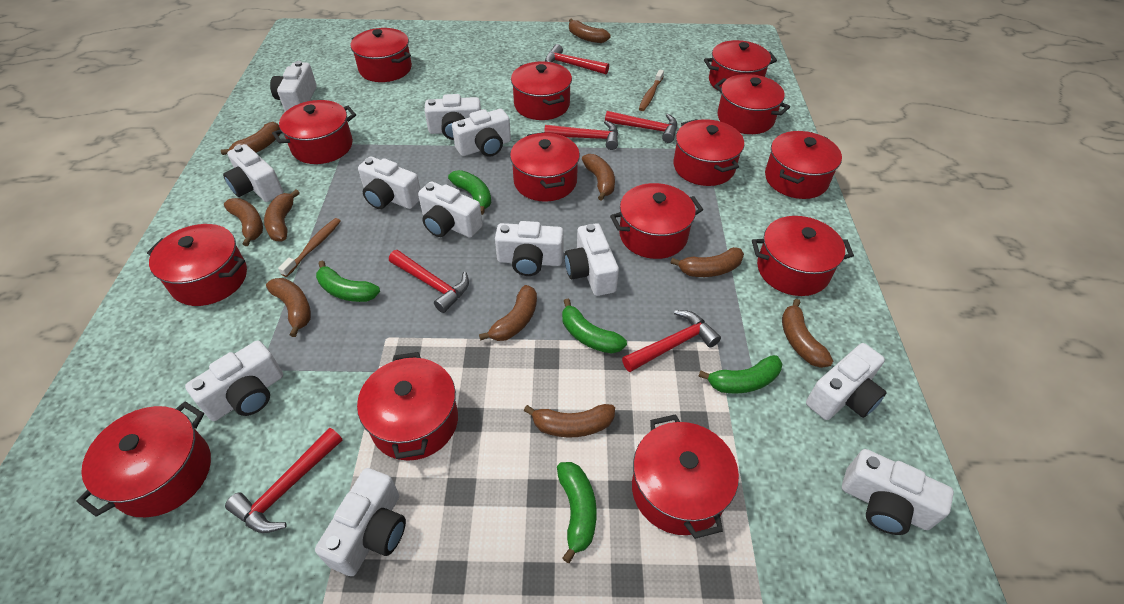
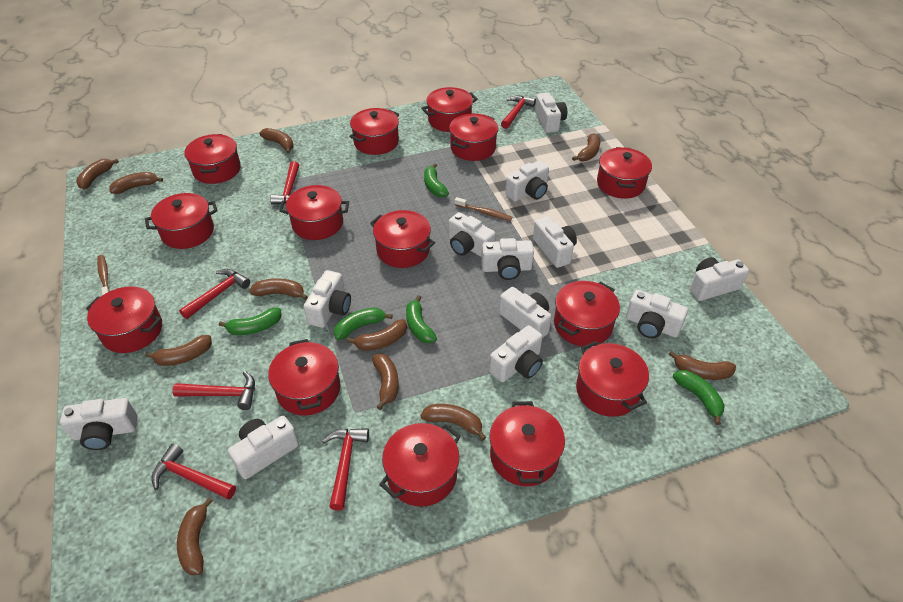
brown banana: [221,122,280,155] [224,198,263,246] [264,190,300,241] [266,278,311,337] [479,285,537,341] [524,404,615,437] [569,19,611,43] [582,154,615,201] [670,247,744,277] [782,299,833,368] = 10 -> [76,159,119,189] [109,172,163,194] [145,335,212,366] [177,498,213,575] [249,278,308,300] [260,128,294,153] [347,319,407,351] [372,353,399,410] [421,404,486,441] [572,134,600,161] [669,351,736,380] = 11

